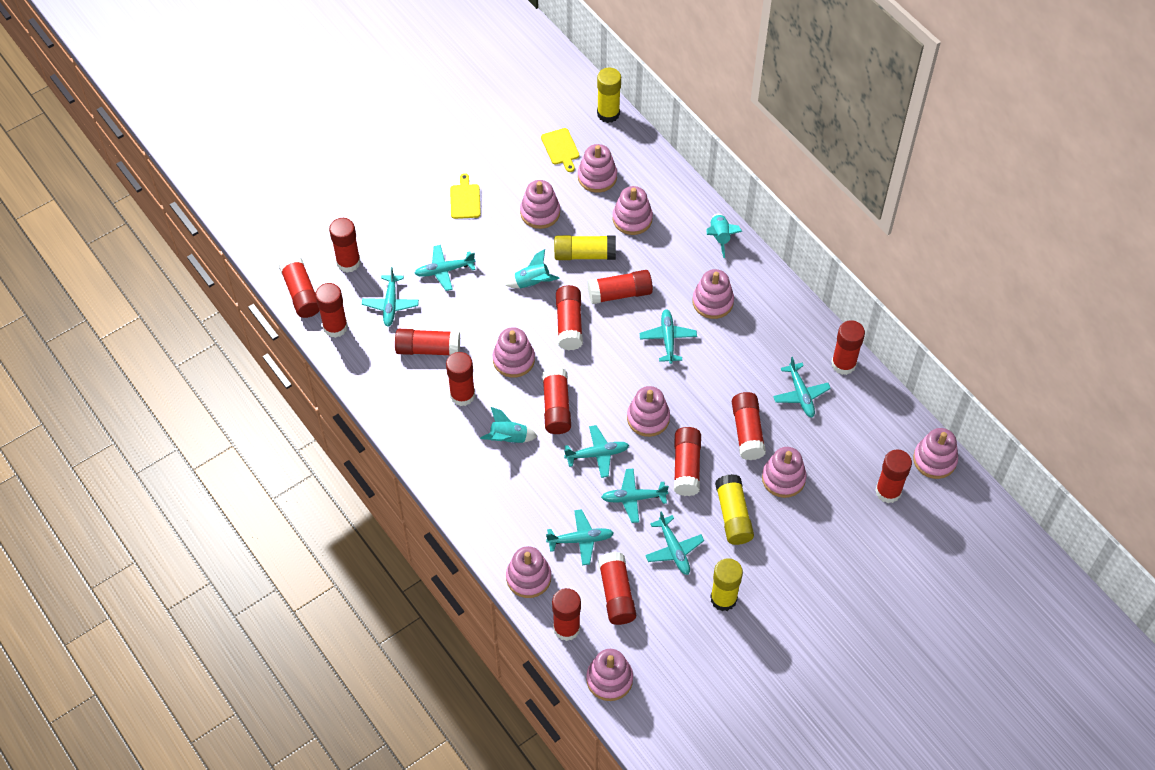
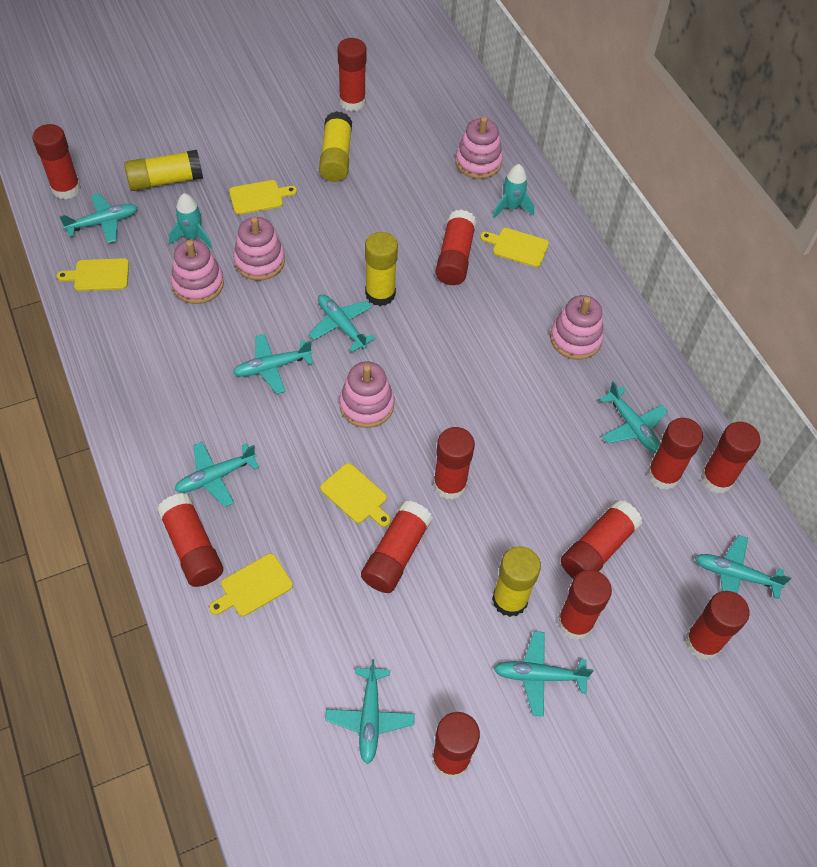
pink stacking toy: [493,327,535,378] [506,546,551,598] [520,180,560,229] [578,144,617,193] [586,649,633,701] [612,186,653,235] [627,386,670,437] [692,269,734,319] [762,447,807,498] [913,428,958,479] = 10 -> [171,240,224,304] [233,217,285,281] [339,362,394,428] [455,117,503,179] [550,295,604,360] = 5
red glue stick: [279,256,320,318] [315,283,348,338] [329,218,361,273] [395,329,460,355] [446,352,475,406] [542,367,571,434] [552,588,581,641] [556,285,583,350] [587,270,653,304] [598,552,636,625] [674,427,701,496] [732,392,766,460] [831,320,865,375] [875,449,912,503] = 14 -> [32,124,81,199] [157,493,223,587] [338,38,366,111] [361,500,433,593] [432,712,480,779] [433,427,475,500] [435,209,477,285] [558,570,612,640] [561,499,642,579] [647,418,703,490] [685,591,750,660] [701,422,760,493] = 12
turquoise rocket: [480,407,538,444] [505,249,559,288] [706,214,742,258] = 3 -> [169,193,212,249] [493,164,534,218] = 2
yellow cutting board: [450,173,481,219] [541,128,579,172] = 2 -> [56,258,129,291] [209,554,293,616] [229,180,297,215] [320,463,391,527] [480,228,549,267] = 5

